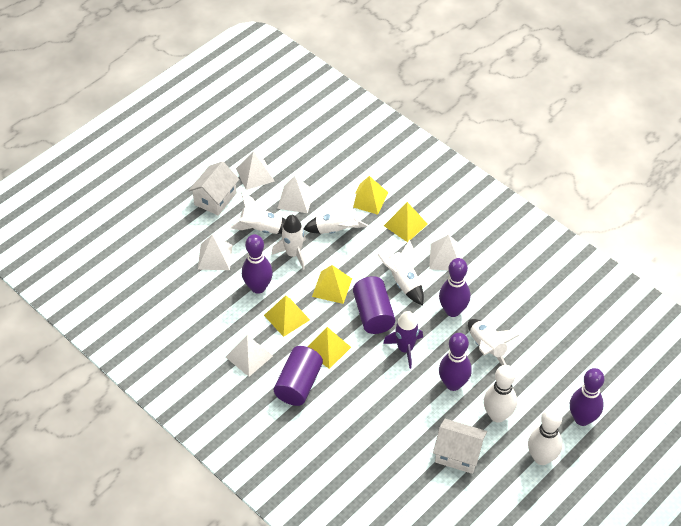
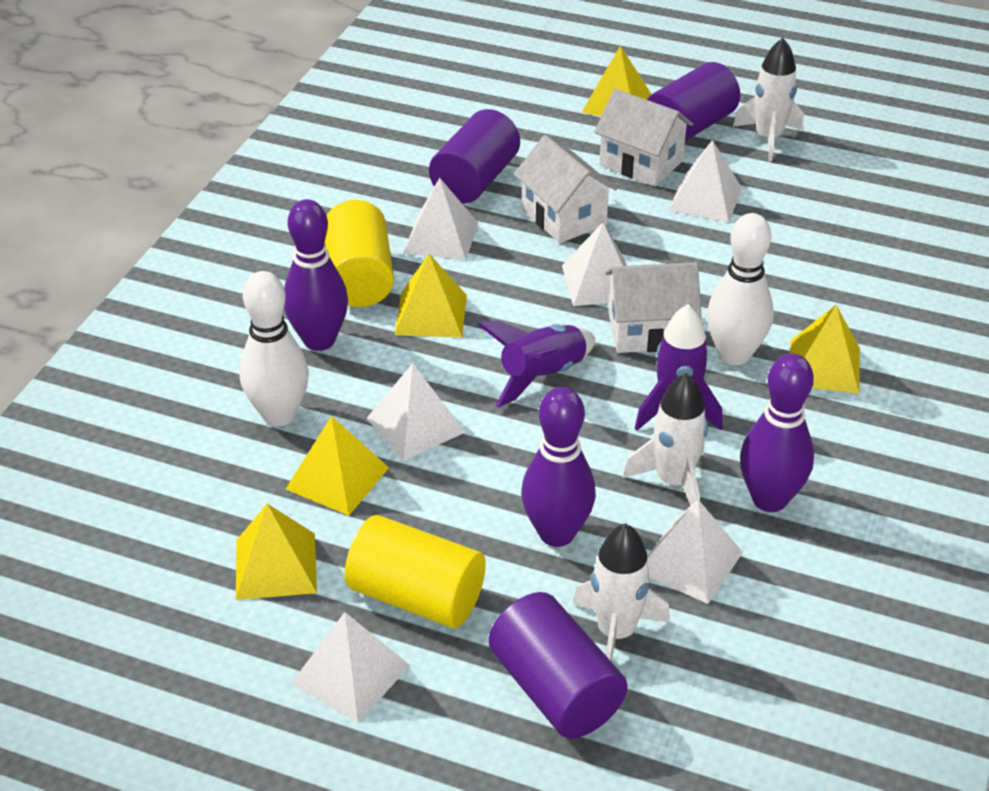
purple bowling pin: [242,234,273,294] [439,258,470,317] [439,333,472,391] [570,368,604,426] = 4 -> [284,199,348,351] [521,387,596,547] [740,354,814,512] = 3
purple cylinder: [274,346,323,406] [353,276,395,334] = 2 -> [429,109,520,204] [488,592,628,739] [647,62,740,141] = 3
purple rocket: [383,311,423,369] = 1 -> [477,321,595,408] [635,304,723,431] = 2
white house: [188,161,239,215] [433,419,487,474] = 2 -> [514,135,617,243] [594,89,693,186] [605,262,702,353] = 3
white pyramid: [198,234,232,270] [226,335,273,377] [236,151,275,190] [277,176,314,213] [429,235,463,271] = 5 -> [292,612,410,723] [366,363,466,461] [404,178,478,260] [562,223,627,306] [647,499,743,604] [669,140,742,222] = 6
white rocket: [230,193,286,234] [272,215,306,270] [303,193,368,234] [377,239,424,305] [468,319,519,365] = 5 -> [572,523,670,661] [622,373,708,506] [733,38,804,161] = 3
yellow cylinder: none = 0 -> [325,200,394,307] [345,515,486,628] = 2

